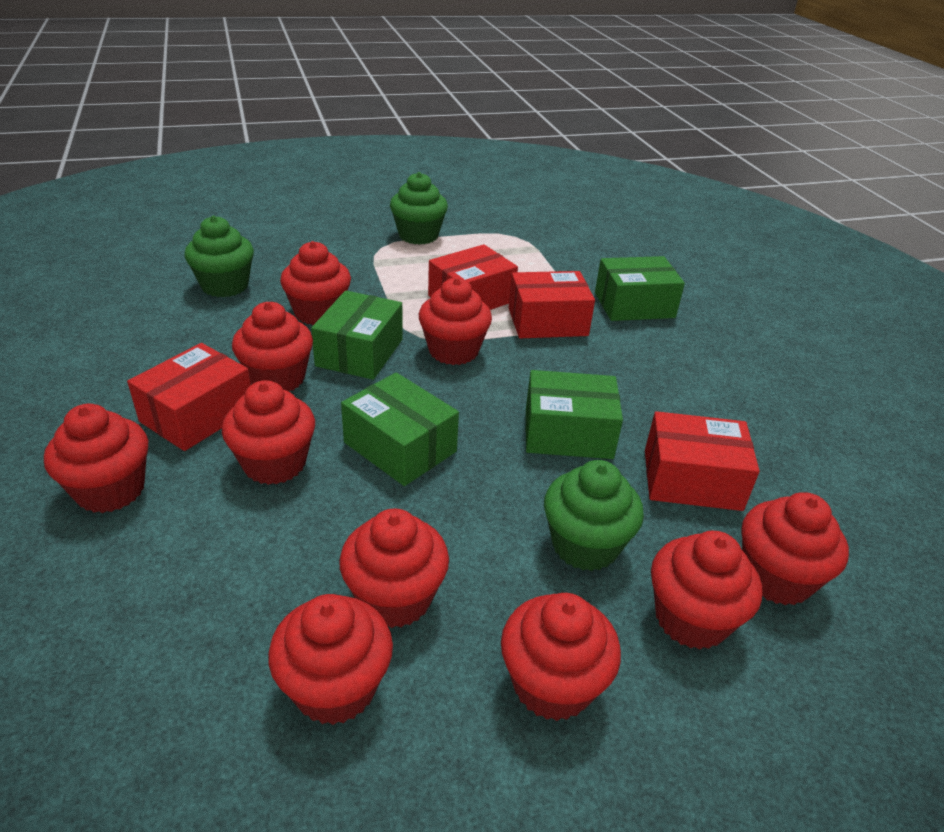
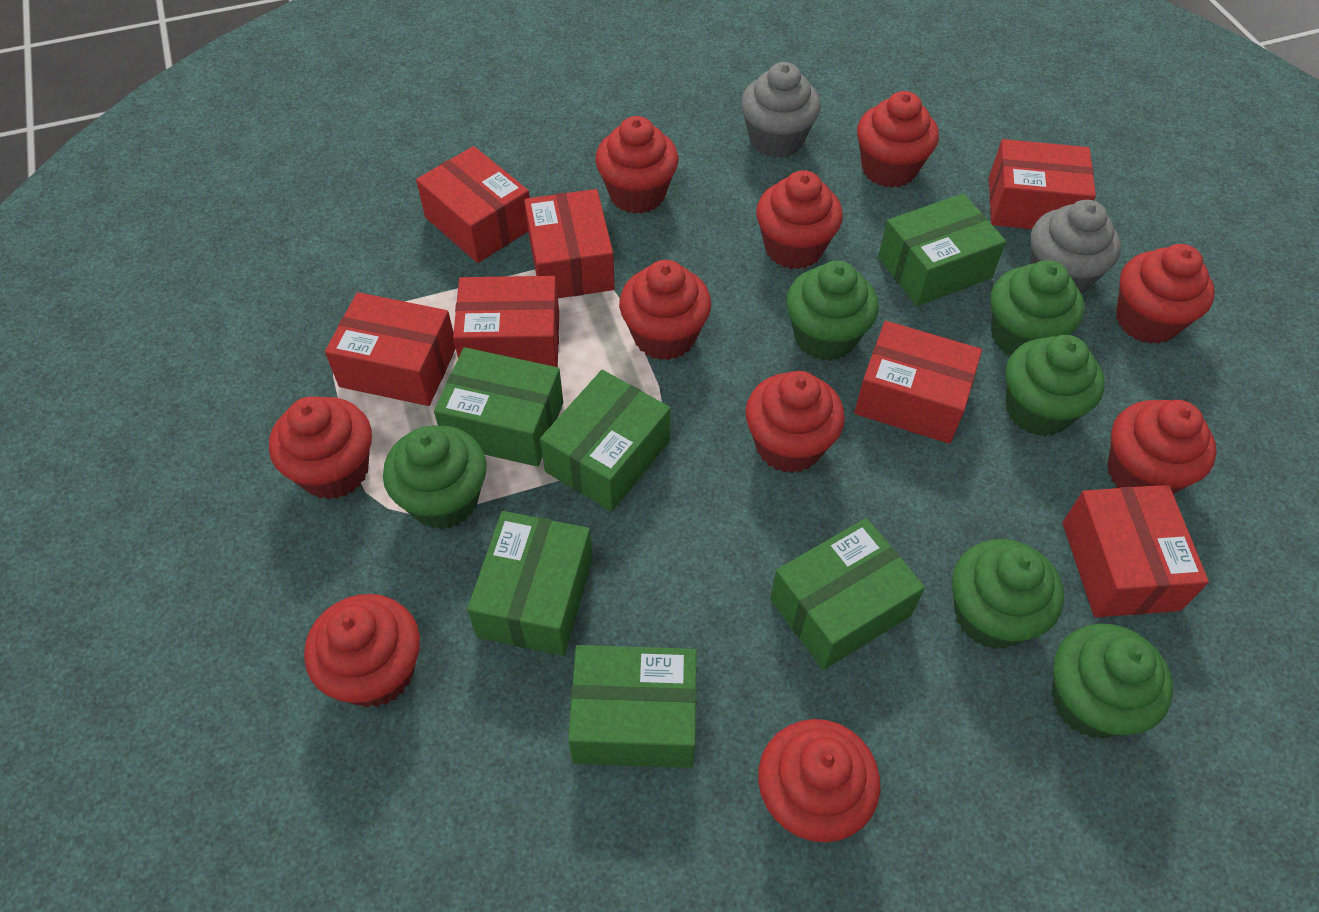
green box: [311,291,403,380] [341,372,459,486] [525,370,623,459] [595,256,685,321] = 4 -> [434,347,563,467] [467,511,593,656] [540,370,671,511] [568,645,697,768] [770,518,925,670] [878,193,1006,306] = 6
green cupcake: [184,216,254,297] [390,172,448,245] [544,460,644,571] = 3 -> [383,425,487,529] [786,260,878,361] [952,539,1064,649] [991,260,1084,356] [1006,335,1104,436] [1051,624,1173,739] = 6
grey cupcake: none = 0 -> [741,62,821,158] [1030,200,1121,294] = 2
red box: [127,343,251,451] [428,244,518,310] [508,271,595,338] [645,411,760,511] = 4 -> [325,292,456,406] [416,146,530,263] [453,276,559,367] [524,189,615,298] [854,321,982,444] [989,139,1096,229] [1062,485,1209,617] = 7

